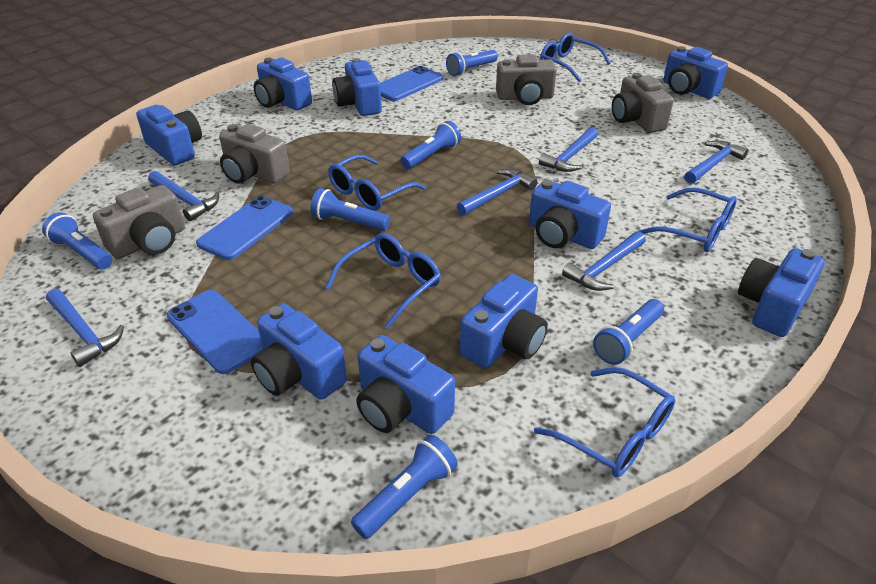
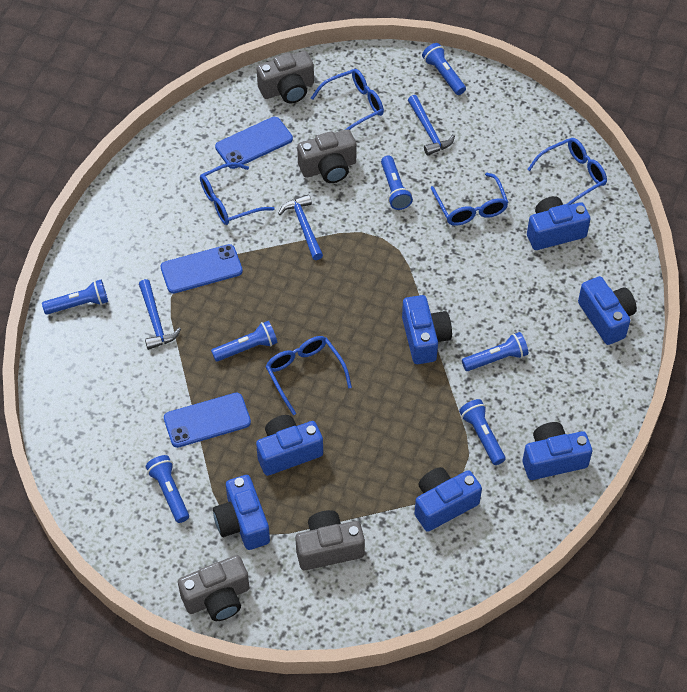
blue camera: [136,105,202,165] [251,304,347,400] [254,58,312,111] [332,58,382,116] [356,335,455,434] [460,274,548,368] [529,180,611,249] [663,46,728,99] [738,248,825,337] = 9 -> [213,475,270,550] [256,415,323,476] [402,295,452,364] [415,467,482,532] [523,422,592,480] [527,196,591,250] [578,276,637,345] = 7
blue flashlight: [42,212,112,269] [310,188,390,231] [351,434,458,539] [401,121,461,169] [446,50,498,76] [593,299,664,365] = 6 -> [42,280,108,315] [146,455,189,523] [211,321,278,362] [381,156,413,210] [422,43,466,95] [459,399,506,465] [462,332,528,371] = 7
blue hammer: [46,289,124,367] [148,171,219,221] [457,169,538,215] [539,127,598,172] [562,231,646,291] [684,140,749,184] = 6 -> [139,279,181,350] [278,194,323,260] [408,95,455,156] = 3

